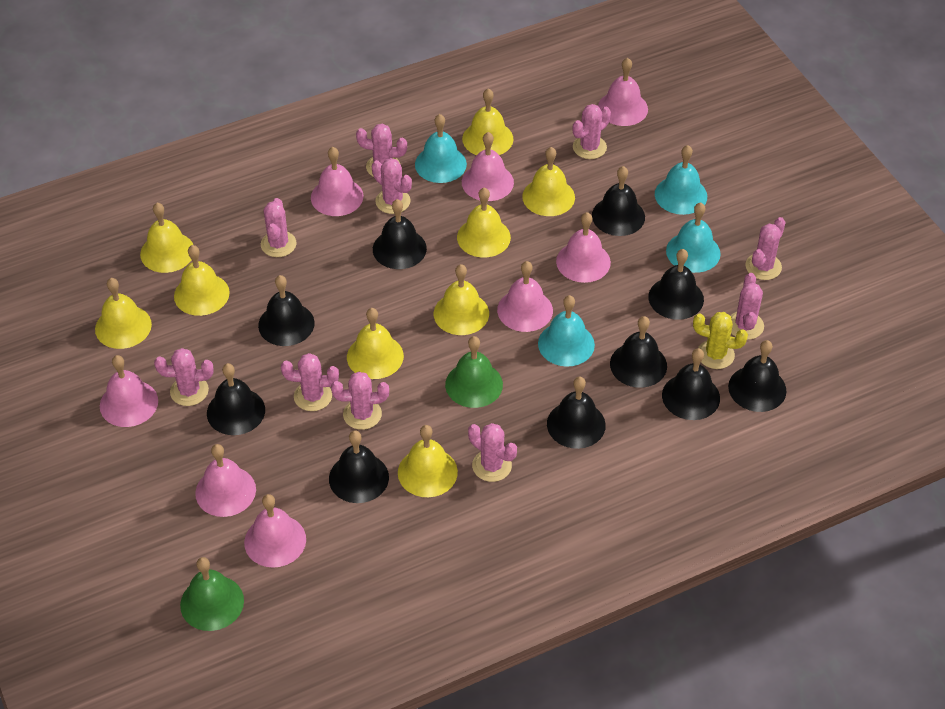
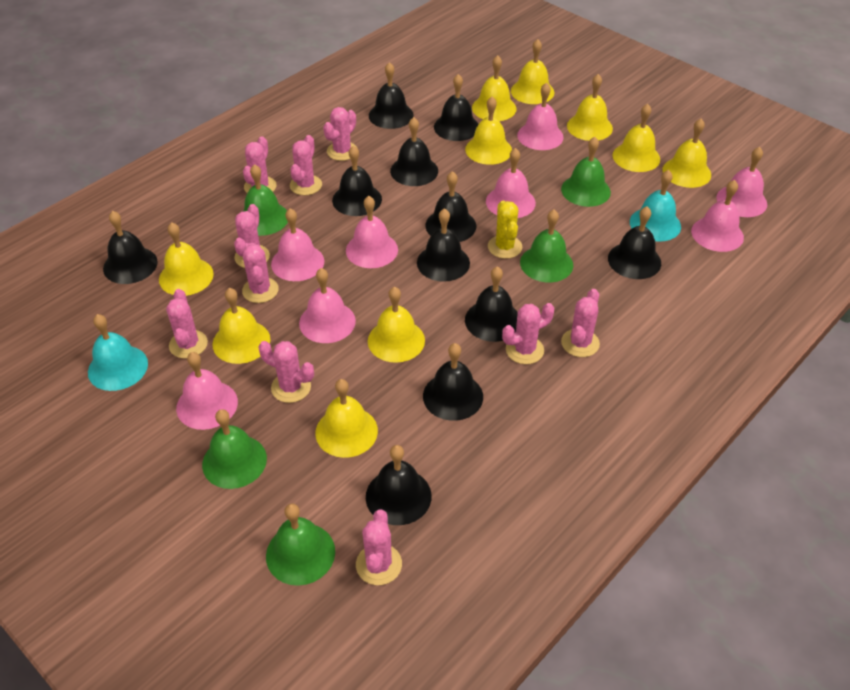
black bell: [207,363,265,435] [258,275,315,346] [329,431,389,503] [373,199,427,269] [547,377,606,449] [592,166,645,236] [610,316,667,388] [648,249,704,320] [662,348,720,420] [728,340,786,412] = 10 -> [103,211,158,284] [332,146,382,216] [366,445,432,525] [369,62,414,129] [390,117,438,186] [417,208,470,282] [423,343,483,421] [425,171,476,242] [434,74,479,141] [465,266,518,342] [608,206,661,279] = 11
green bell: [180,557,244,631] [445,336,503,408] = 2 -> [202,409,267,489] [243,164,288,236] [266,503,335,586] [520,210,573,283] [561,137,611,207] = 5
turquoise bell: [415,114,467,183] [538,295,595,367] [655,145,707,215] [666,202,720,273] = 4 -> [88,314,148,391] [630,170,681,242] = 2
yellow bell: [95,278,152,349] [140,203,193,273] [174,245,230,316] [347,308,404,379] [398,425,458,497] [434,264,489,335] [457,188,511,258] [462,88,513,155] [522,147,575,216] = 9 -> [159,222,214,296] [212,288,270,364] [315,379,378,458] [368,287,425,363] [465,97,512,165] [472,55,517,121] [511,39,554,104] [567,74,613,141] [613,104,660,172] [663,119,711,188] = 10

